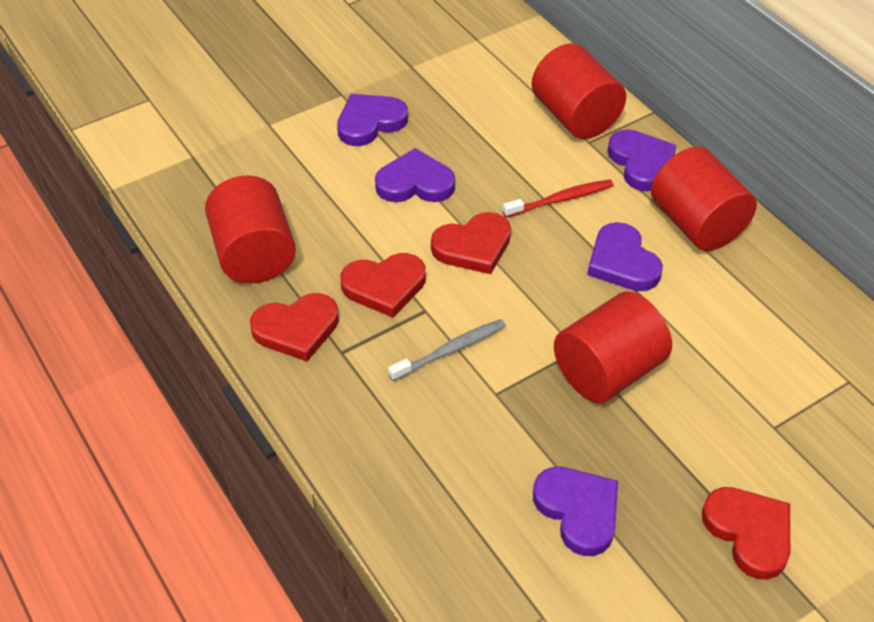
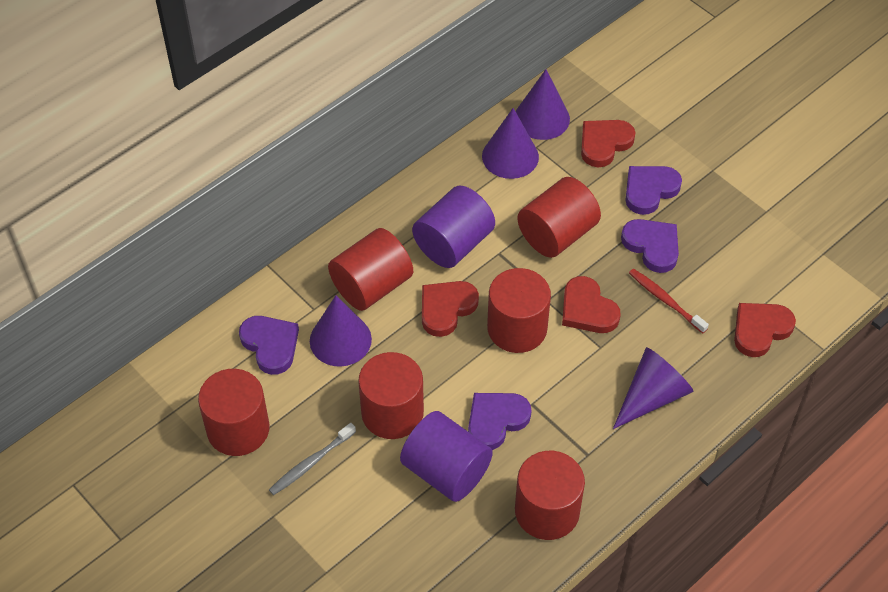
purple cone: none = 0 -> [310,295,372,367] [482,108,539,179] [516,69,570,140] [613,347,693,429] = 4
purple cylinder: none = 0 -> [400,411,493,502] [412,186,495,268] = 2
purple heart: [337,94,408,146] [375,148,455,202] [533,467,618,556] [587,222,663,291] [607,129,677,191] = 5 -> [239,316,299,375] [468,393,532,450] [621,219,679,273] [625,166,682,215] = 4
red cylinder: [205,175,296,283] [532,43,626,139] [554,291,672,403] [651,147,757,251] = 4 -> [198,369,270,456] [328,228,413,311] [358,352,424,439] [487,268,551,353] [515,451,585,540] [517,177,601,258] = 6

